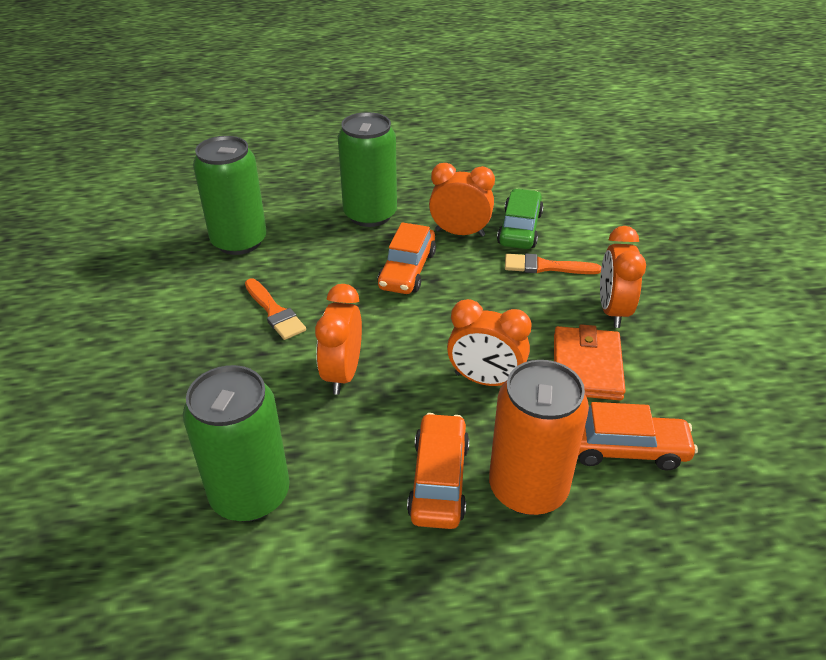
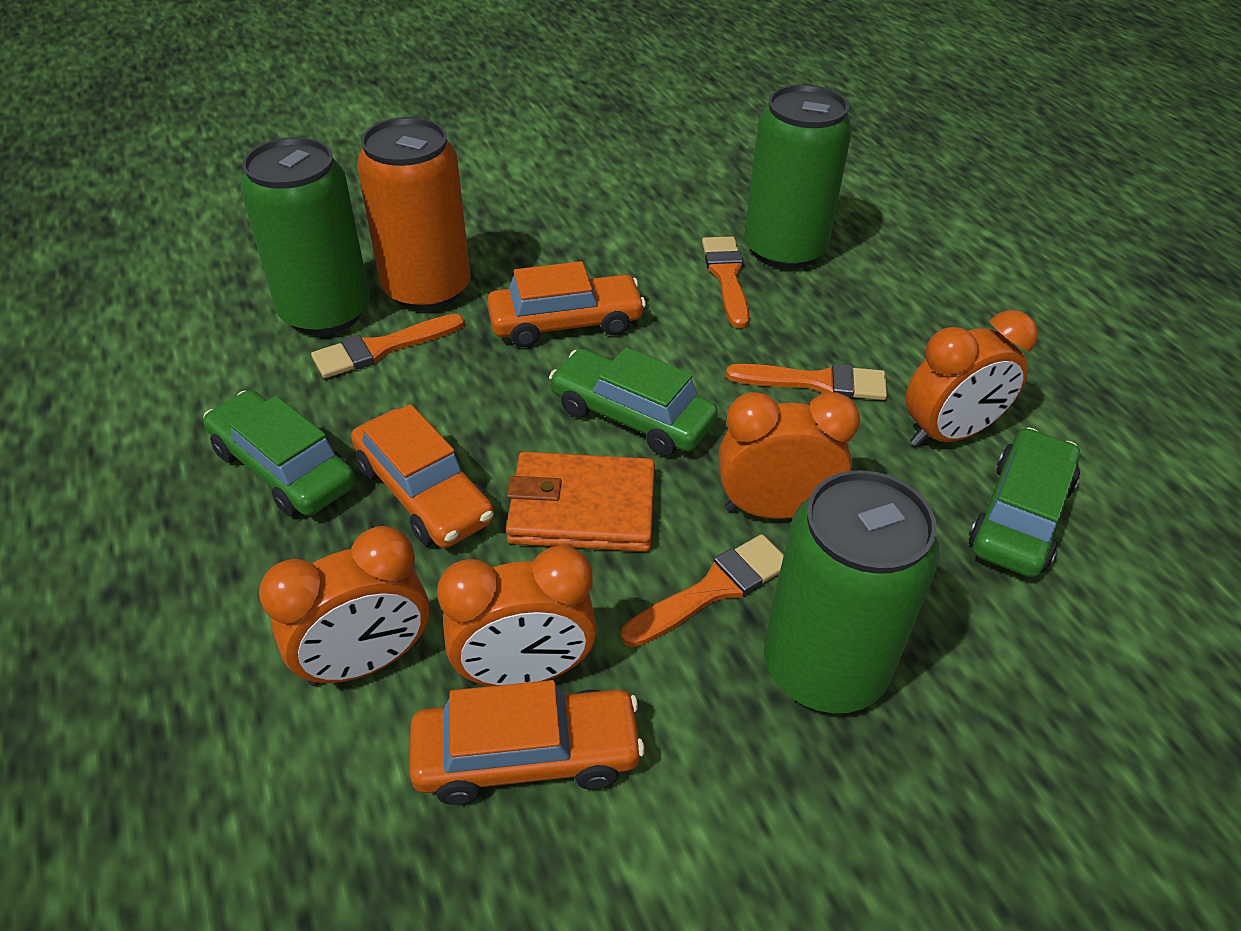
green car: [497,189,544,249] = 1 -> [203,390,355,517] [549,347,718,456] [969,427,1080,577] = 3
orange brush: [245,278,306,340] [505,253,601,274] = 2 -> [311,314,465,378] [621,534,784,647] [702,236,749,328] [726,364,887,400] = 4

